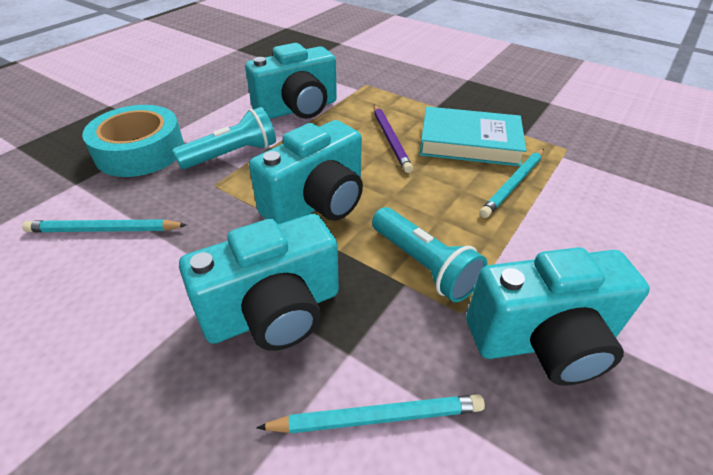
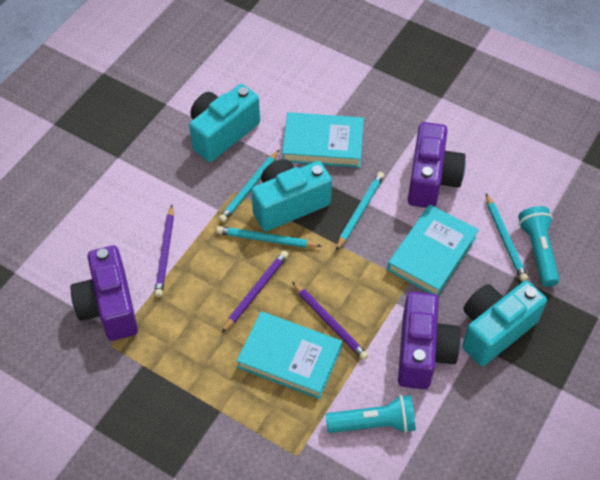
purple camera: none = 0 -> [70,246,138,341] [398,292,461,389] [408,122,466,208] = 3
purple pencil: [374,105,413,173] = 1 -> [155,205,174,297] [222,251,288,333] [292,282,368,360] = 3
turquoise book: [419,107,527,166] = 1 -> [237,311,342,399] [282,112,364,168] [387,204,479,296] = 3
turquoise camera: [179,214,339,351] [245,43,337,119] [249,120,363,224] [466,247,650,386] = 4 -> [189,84,260,162] [251,159,332,231] [462,281,547,366] = 3
turquoise pencil: [22,219,187,232] [256,394,485,433] [479,149,544,218] = 3 -> [216,226,321,248] [219,150,279,223] [336,172,385,251] [486,194,528,282] = 4
turquoise tape: [82,105,184,177] = 1 -> none = 0

